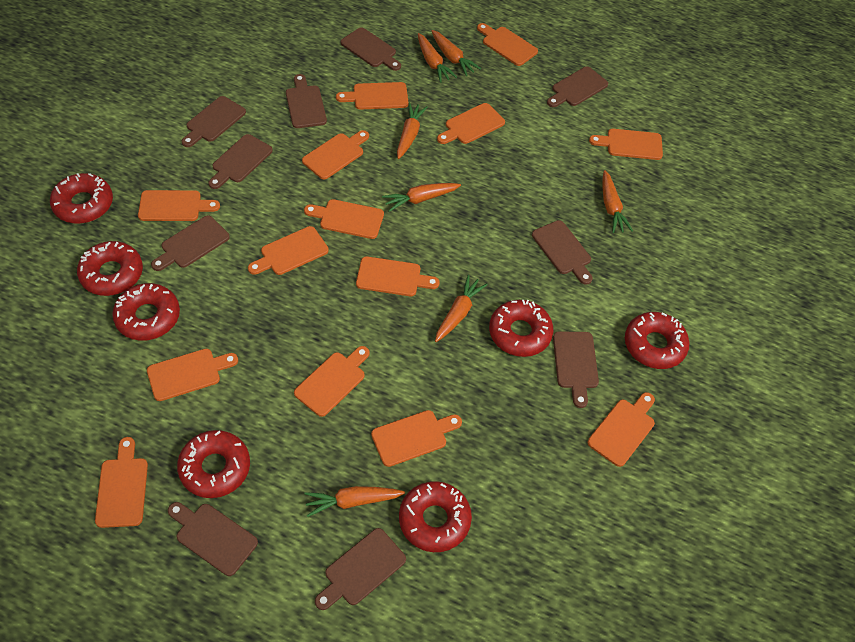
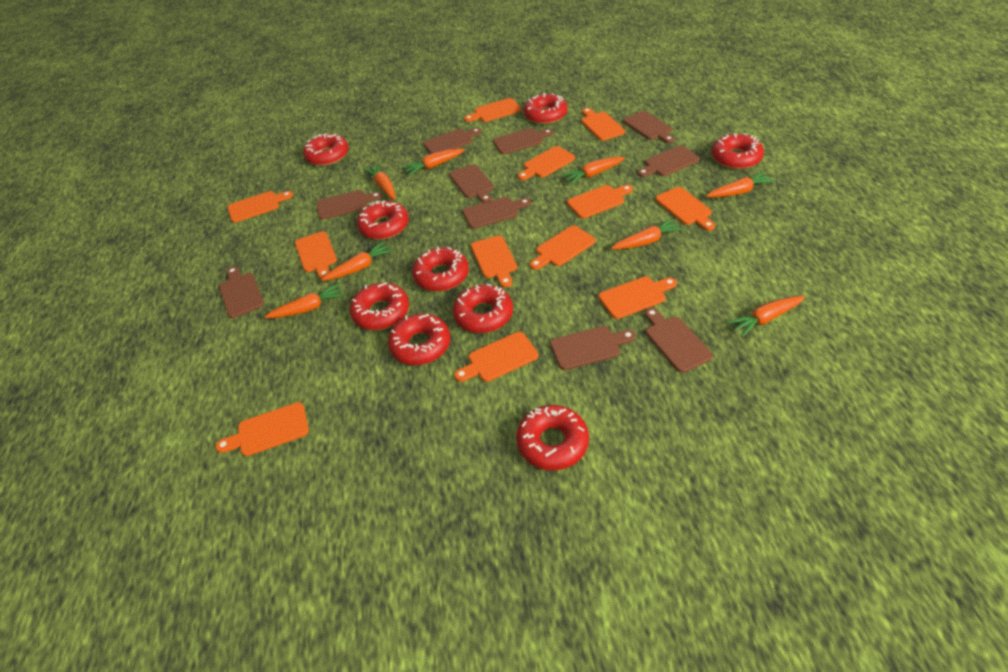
orange carrot: [304,486,405,517] [382,183,461,212] [397,103,428,159] [418,33,457,83] [431,30,481,76] [435,275,488,342] [602,170,633,233] = 7 -> [265,283,345,318] [321,241,393,281] [363,164,395,200] [403,149,465,176] [562,157,625,184] [611,218,684,249] [706,171,776,198] [727,296,805,338] = 8
orange cutting board: [95,437,148,528] [138,190,220,221] [147,349,238,401] [248,226,329,275] [294,346,370,417] [302,130,369,179] [304,199,384,239] [336,82,408,110] [356,256,440,296] [371,410,462,467] [437,103,505,144] [477,23,538,66] [588,392,655,467] [589,129,663,160] = 14 -> [216,402,309,456] [227,191,293,223] [295,231,337,279] [454,332,538,382] [464,98,521,122] [471,236,517,288] [518,146,575,180] [530,225,596,270] [567,185,633,219] [581,108,625,141] [598,276,677,319] [655,187,715,231] = 12
red donut: [50,173,113,224] [77,241,143,296] [112,283,180,341] [177,430,250,498] [399,481,472,552] [489,300,553,357] [625,312,689,369] = 7 -> [303,133,349,166] [350,282,409,330] [357,200,409,240] [388,314,450,365] [412,247,469,291] [453,284,513,333] [516,405,589,470] [524,93,568,124] [711,133,764,169] = 9

